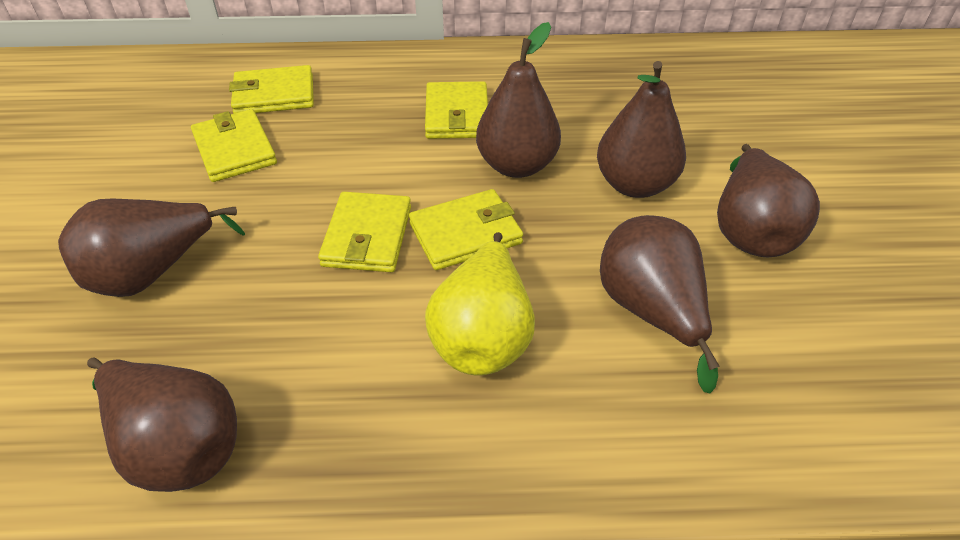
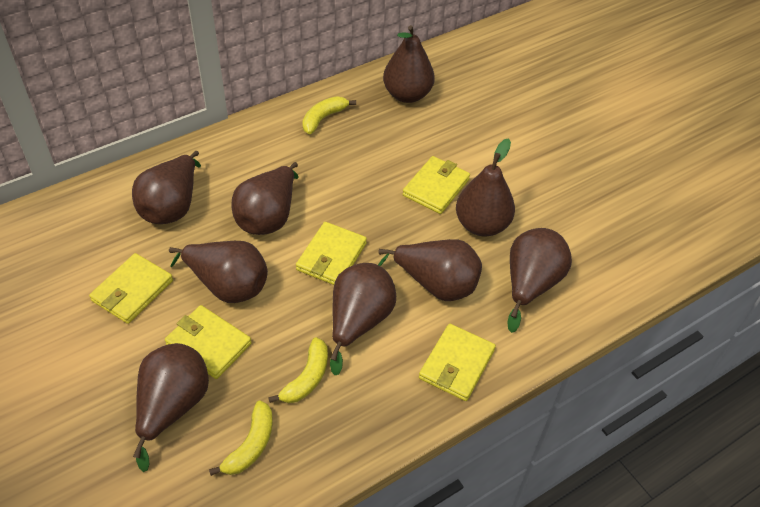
brown pear: [58,198,245,297] [87,357,237,492] [476,22,561,178] [597,61,686,198] [600,215,720,393] [717,144,820,257] = 6 -> [132,151,201,224] [133,343,209,472] [169,241,268,303] [232,162,298,235] [330,263,396,375] [378,239,482,301] [383,25,435,103] [456,138,515,237] [507,228,572,333] = 9
yellow banana: none = 0 -> [209,400,273,476] [268,337,328,403] [302,96,356,134] = 3
yellow pear: [425,232,535,376] = 1 -> none = 0

